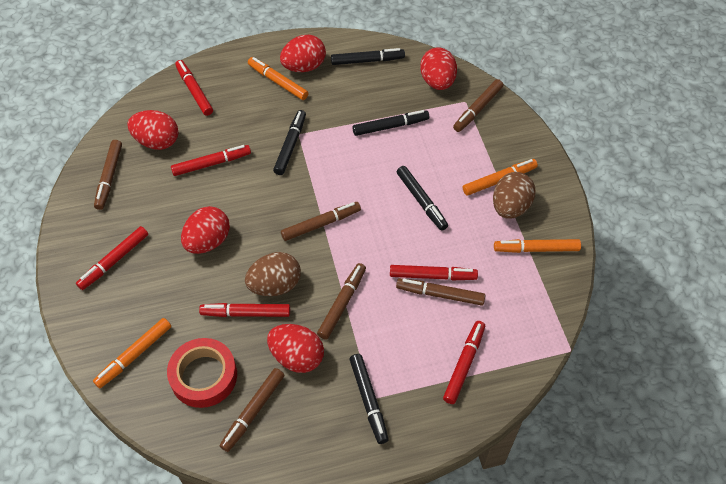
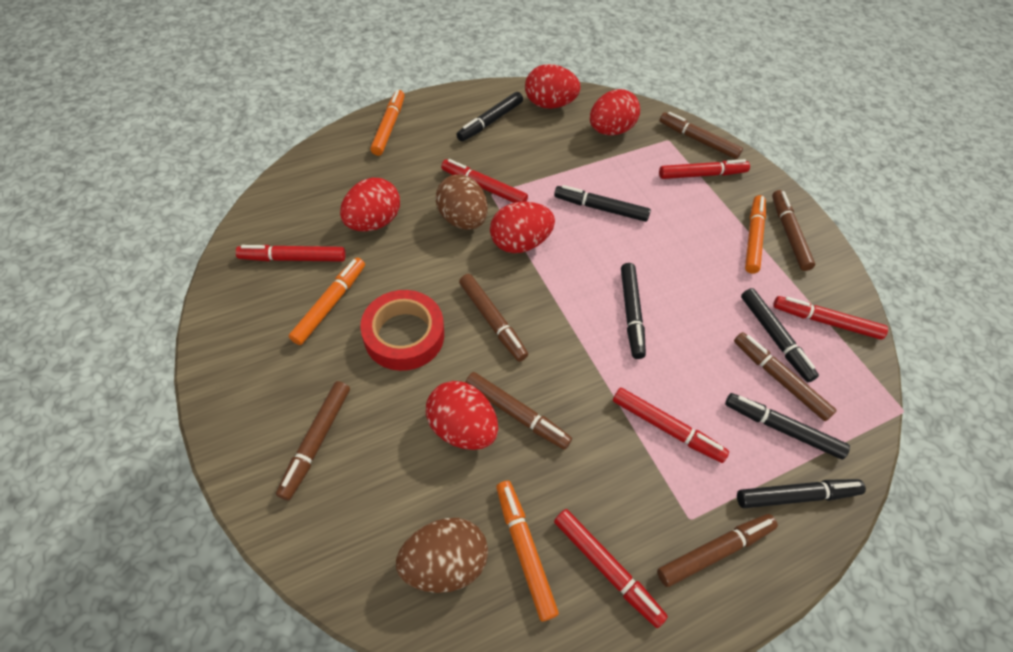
black marker: [273,110,306,175] [331,48,405,65] [349,354,389,444] [352,110,429,136] [397,166,448,231] = 5 -> [456,92,523,142] [554,185,651,222] [621,263,646,359] [725,393,850,459] [737,479,866,508] [741,288,819,382] = 6
brown marker: [94,140,122,210] [220,368,284,452] [281,202,361,241] [317,263,366,340] [396,278,485,306] [453,79,503,132] = 6 -> [276,381,350,500] [459,274,528,362] [465,372,572,450] [657,514,778,587] [659,112,743,159] [734,332,837,421] [772,190,815,271] = 7

